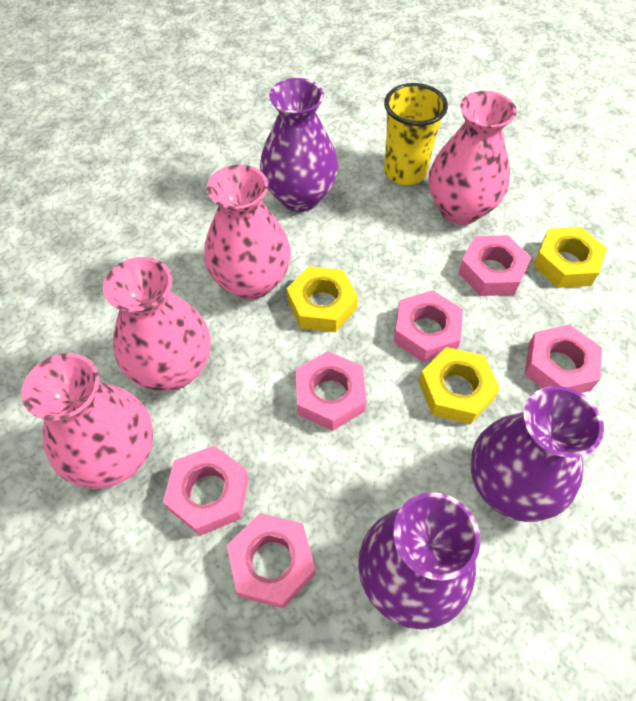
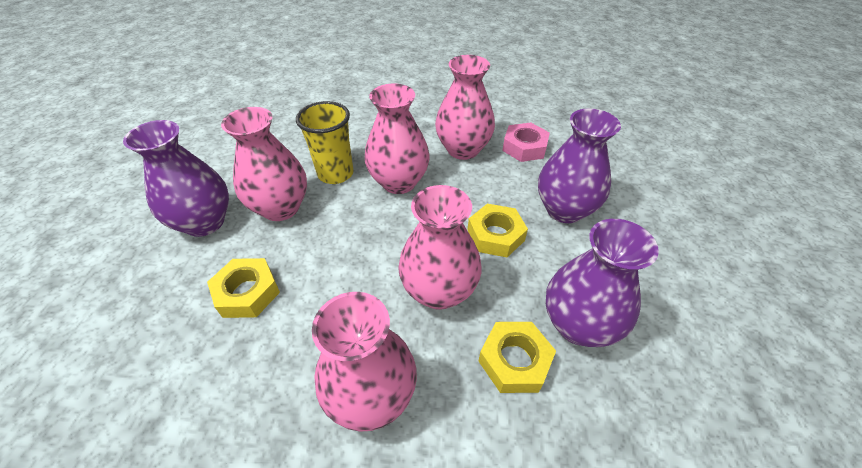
pink nut: [163,445,249,536] [227,513,315,609] [296,351,367,431] [393,290,463,362] [458,235,531,296] [525,325,602,393] = 6 -> [502,122,550,162] = 1
pink vase: [22,353,153,489] [103,257,211,391] [204,165,291,300] [429,91,517,225] = 4 -> [221,107,307,221] [312,292,417,432] [364,84,429,194] [398,185,481,310] [435,55,495,160] = 5

